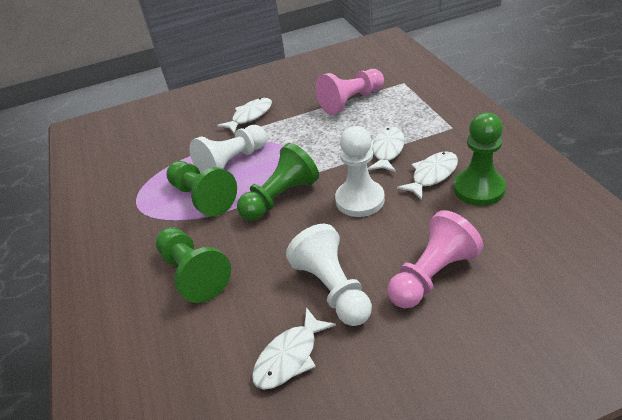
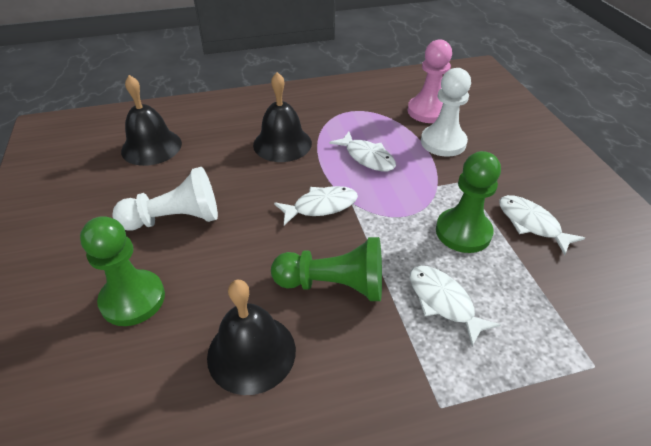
black bell: none = 0 -> [121,75,182,166] [207,280,296,395] [253,72,312,162] = 3
green pawn: [156,227,231,303] [166,161,237,216] [237,143,319,221] [453,113,506,206] = 4 -> [80,216,165,326] [271,237,382,301] [436,151,501,253] = 3
pink pawn: [315,69,384,115] [388,210,483,308] = 2 -> [408,39,452,123] = 1
white pawn: [190,125,267,174] [286,224,372,326] [335,126,385,217] = 3 -> [112,167,218,230] [421,68,471,157] = 2

